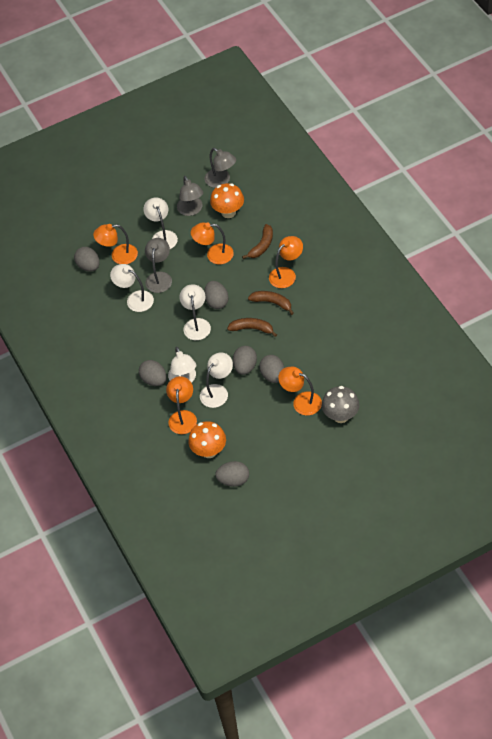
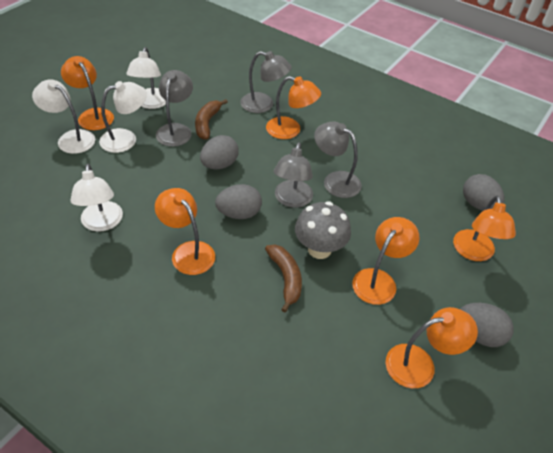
brown banana: [227,318,277,337] [242,224,273,259] [248,291,294,315] = 3 -> [195,99,228,140] [265,245,302,312] = 2
grey egg: [74,247,100,271] [139,360,167,386] [204,281,229,309] [215,461,249,487] [233,346,257,375] [259,355,284,383] = 6 -> [200,135,239,169] [215,184,262,219] [460,303,514,347] [463,174,505,211] = 4
grey lamp: [145,238,172,293] [177,176,203,216] [205,148,236,188] = 3 -> [156,70,193,147] [240,51,292,113] [274,142,313,208] [314,122,362,198] = 4
orange lamp: [93,224,138,264] [166,376,197,434] [191,222,234,264] [269,236,303,288] [278,367,322,416] = 5 -> [61,56,114,130] [155,188,215,275] [266,76,321,139] [352,217,419,305] [386,307,478,388] [453,195,516,261] = 6
orange mushroom: [188,421,226,458] [210,183,244,218] = 2 -> none = 0
white lamp: [110,264,154,312] [144,197,178,249] [168,347,196,383] [180,284,211,340] [200,352,233,408] = 5 -> [32,79,95,154] [71,164,123,232] [99,81,147,153] [126,47,166,109] = 4

